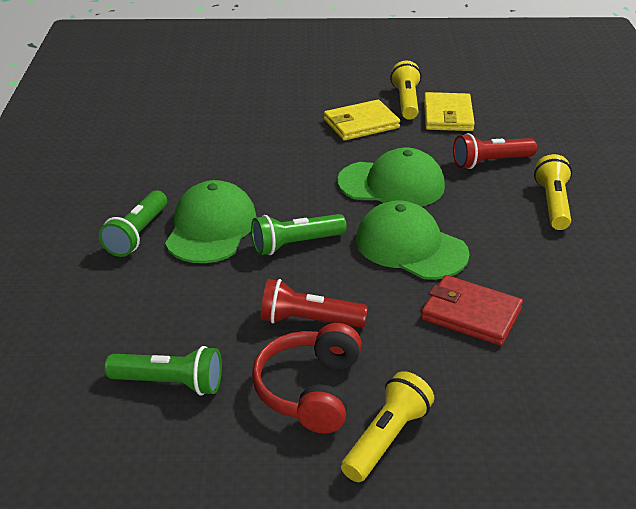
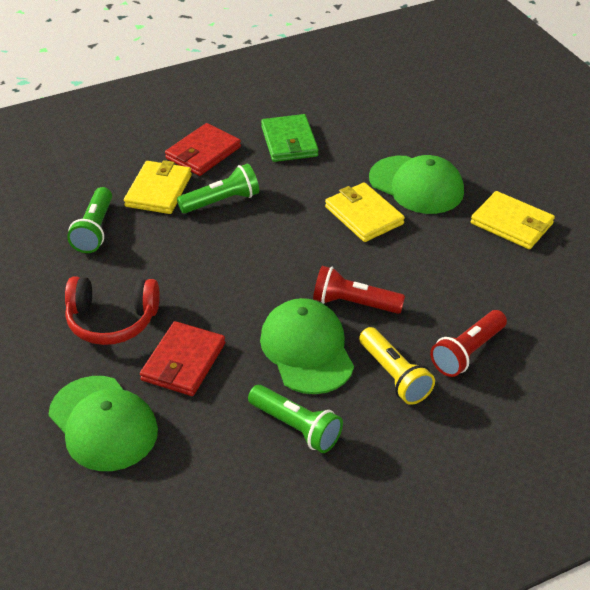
green wallet: none = 0 -> [261,114,319,162] = 1
red wallet: [421,275,523,346] = 1 -> [140,321,225,396] [165,123,241,176] = 2
yellow flashlight: [341,371,434,482] [390,61,422,120] [534,154,572,230] = 3 -> [359,327,435,405] = 1
yellow wallet: [324,100,400,140] [424,92,475,131] = 2 -> [124,160,192,214] [325,182,405,242] [471,191,555,249] = 3

